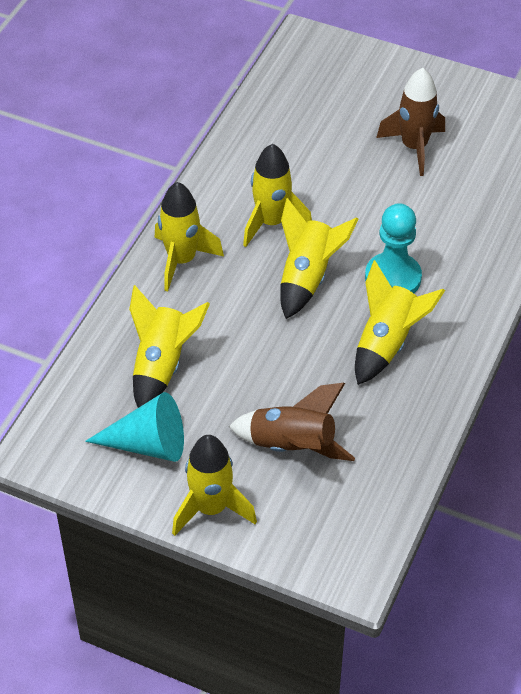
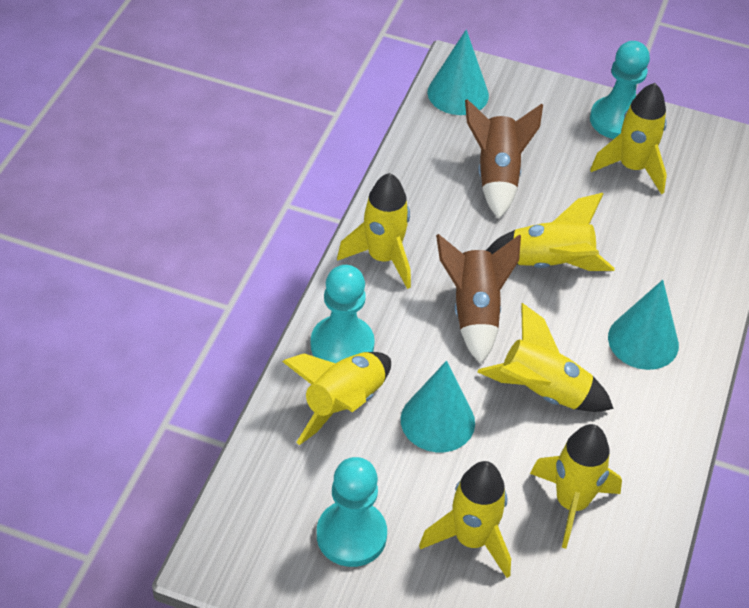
turquoise cone: [85,392,184,462] = 1 -> [401,361,475,452] [428,30,489,115] [608,280,679,370] = 3
turquoise pawn: [365,203,422,293] = 1 -> [311,265,375,363] [317,457,387,567] [590,41,650,139] = 3
yellow rocket: [129,285,210,408] [155,182,224,291] [172,435,257,536] [243,144,312,247] [280,198,359,319] [355,260,445,385] = 6 -> [282,352,391,445] [337,173,411,289] [419,461,511,578] [478,303,614,412] [485,193,615,271] [530,424,622,549] [590,83,667,194] = 7

